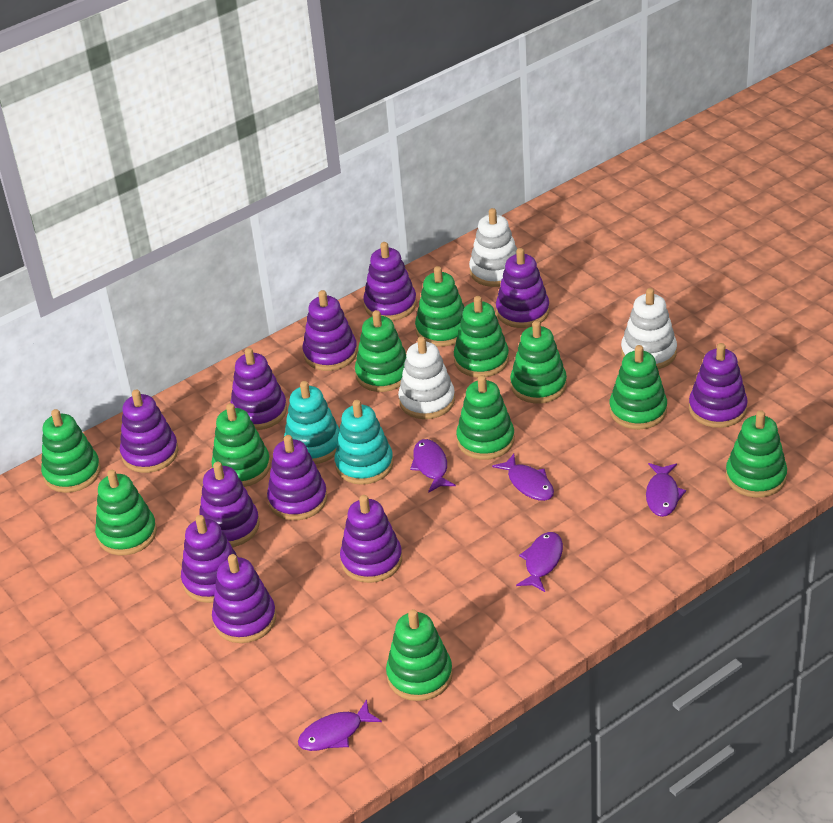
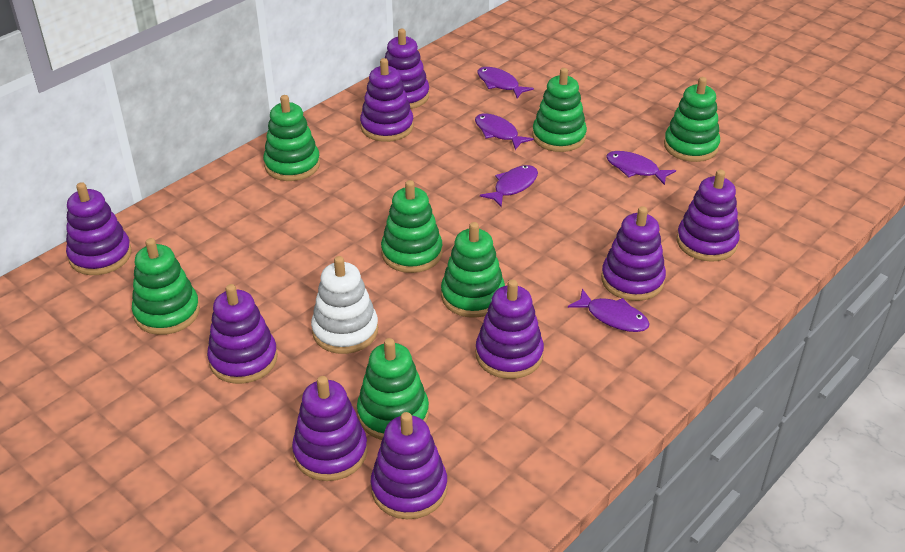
green stacking toy: [41,409,101,493] [95,470,157,555] [211,403,271,487] [355,310,407,392] [386,609,453,701] [415,266,465,347] [454,296,509,377] [456,375,515,460] [510,321,567,403] [609,345,667,429] [726,410,787,498] = 11 -> [132,238,200,335] [263,95,320,181] [357,338,429,440] [381,180,443,273] [441,222,505,318] [532,68,587,152] [664,77,720,162] = 7
purple stacking toy: [120,390,178,473] [181,515,238,603] [199,462,260,547] [212,554,276,643] [231,348,287,430] [267,435,327,520] [303,290,358,371] [340,495,402,583] [363,242,417,321] [496,248,549,328] [689,343,748,428] = 11 -> [66,182,132,275] [207,284,278,384] [292,376,367,481] [360,58,414,142] [371,412,447,519] [385,29,429,109] [476,279,544,379] [601,206,666,301] [677,169,740,262] = 9
turquoise stacking toy: [284,381,340,464] [334,400,393,485] = 2 -> none = 0
white stacking toy: [398,336,455,419] [469,208,517,287] [621,288,677,369] = 3 -> [311,256,378,354] = 1

